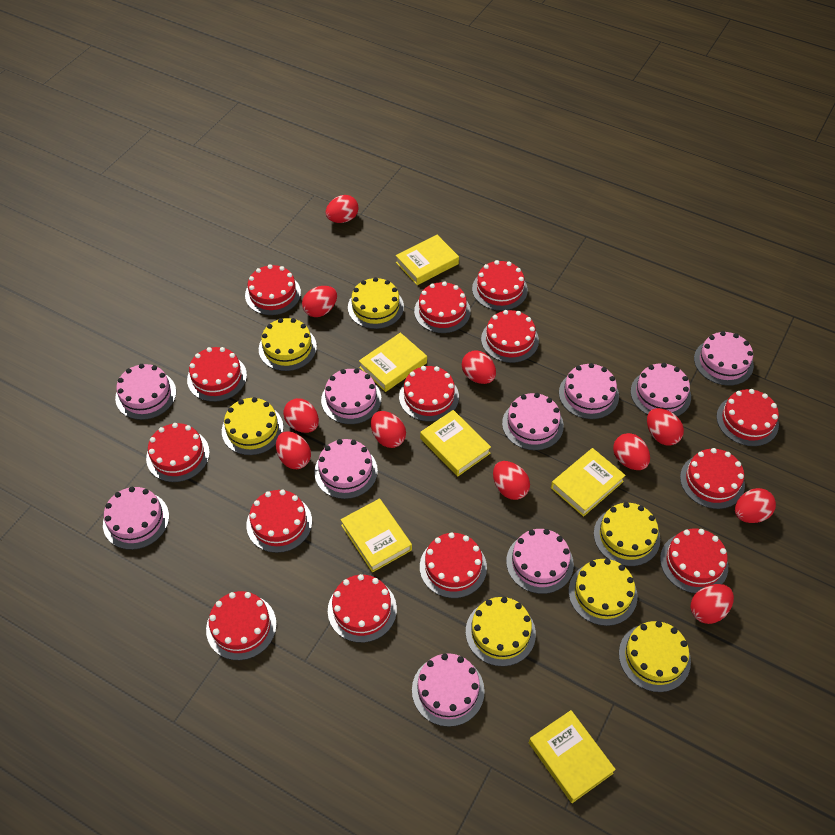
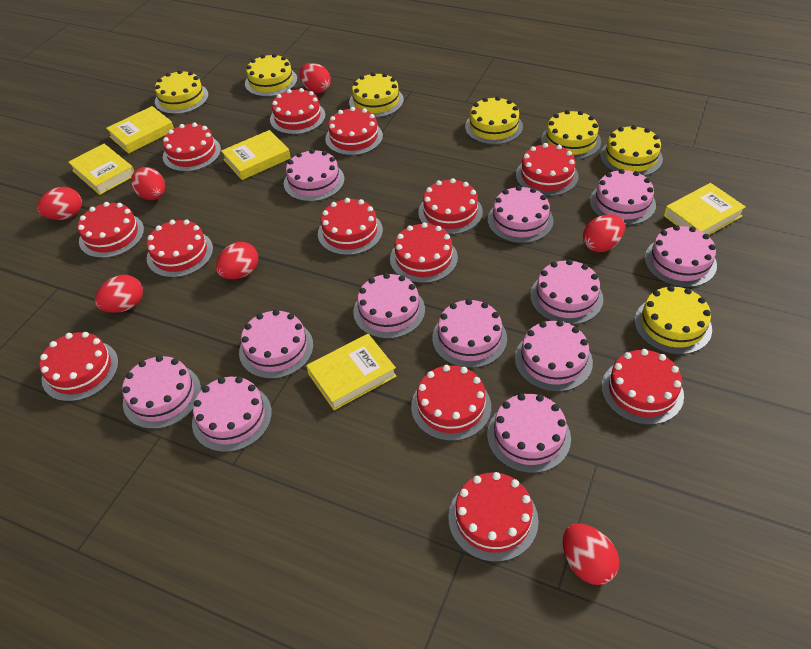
pink cake: [103,487,169,550] [115,364,176,420] [314,439,378,499] [321,368,381,424] [412,653,485,727] [502,393,564,450] [506,529,574,594] [559,363,619,419] [631,363,691,416] [694,331,754,386] = 10 -> [122,355,201,429] [192,377,272,452] [239,310,313,379] [284,149,344,202] [353,273,425,339] [432,299,507,368] [487,393,571,473] [488,186,554,243] [515,320,593,392] [530,259,603,325] [590,169,656,225] [644,225,717,287] = 12
red cake: [146,423,210,482] [187,347,247,402] [206,591,277,660] [245,264,301,315] [247,490,312,553] [328,574,397,643] [399,366,459,422] [414,281,471,333] [420,532,487,598] [472,260,528,311] [481,310,539,363] [660,529,728,594] [680,448,745,509] [716,389,779,446] = 14 -> [39,332,119,402] [78,202,144,258] [146,219,213,278] [163,123,221,172] [270,88,326,134] [318,198,383,255] [325,107,383,155] [390,222,458,283] [411,365,491,441] [418,178,483,235] [448,472,539,562] [516,143,579,196] [602,349,684,425] = 13
red egg: [276,431,311,469] [283,398,319,433] [302,286,337,317] [326,195,359,223] [371,411,406,448] [462,350,496,384] [493,461,530,500] [613,433,650,470] [647,408,684,446] [691,584,734,624] [735,488,776,523] = 11 -> [37,187,82,220] [95,275,143,313] [131,167,165,200] [216,242,258,279] [300,63,331,93] [563,524,619,585] [583,214,625,252] = 7
yellow book: [341,498,412,572] [359,333,427,392] [396,235,459,285] [420,410,491,476] [529,710,616,803] [551,448,626,517] = 6 -> [68,144,134,195] [106,106,174,154] [221,130,291,180] [306,334,397,410] [664,183,746,235] = 5

